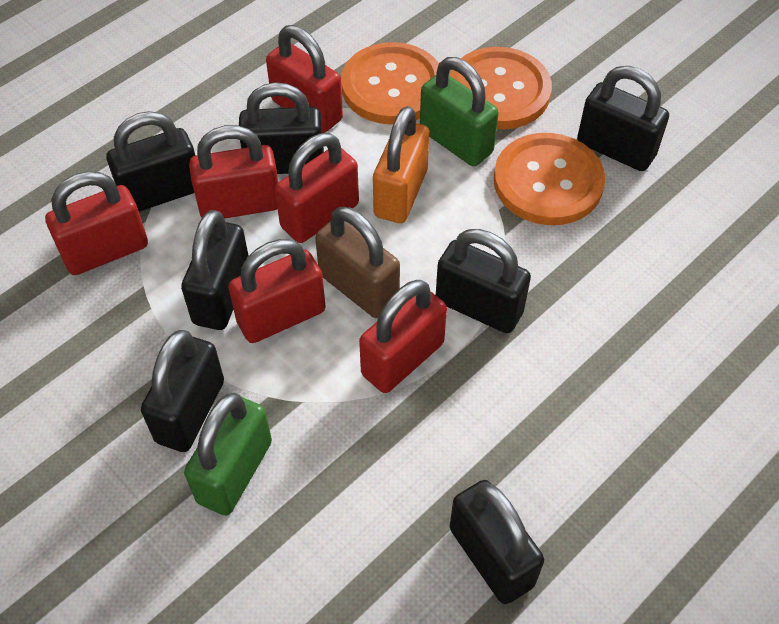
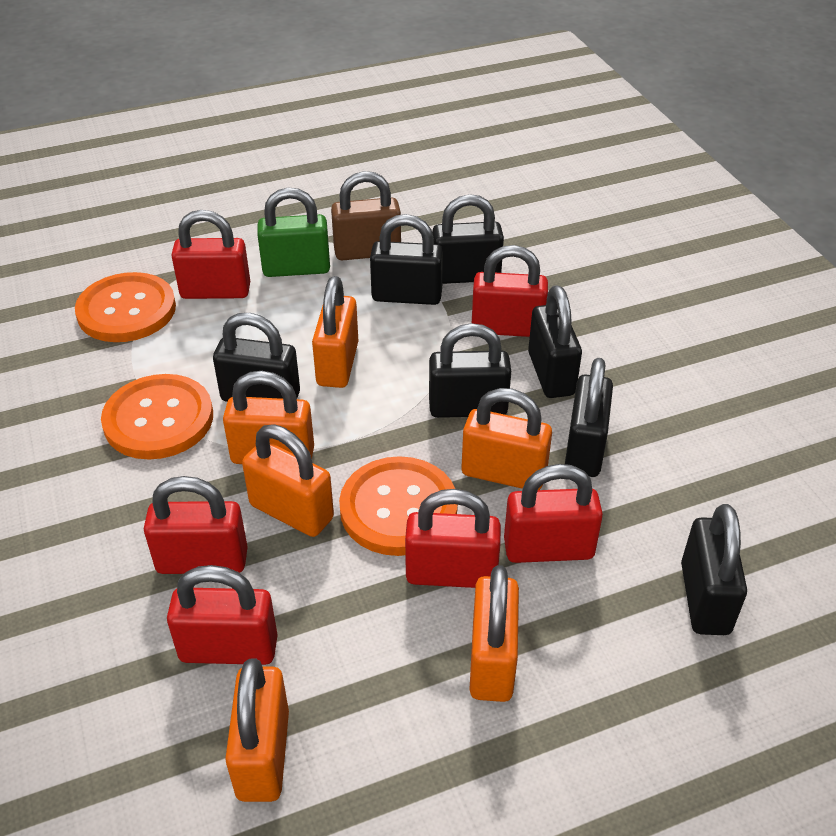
green padlock: [184,393,272,516] [420,57,499,166] = 2 -> [257,187,330,277] = 1
orange padlock: [373,106,429,223] = 1 -> [223,371,314,464] [225,658,289,802] [242,424,334,537] [312,276,358,388] [462,388,552,490] [469,565,519,702] = 6

